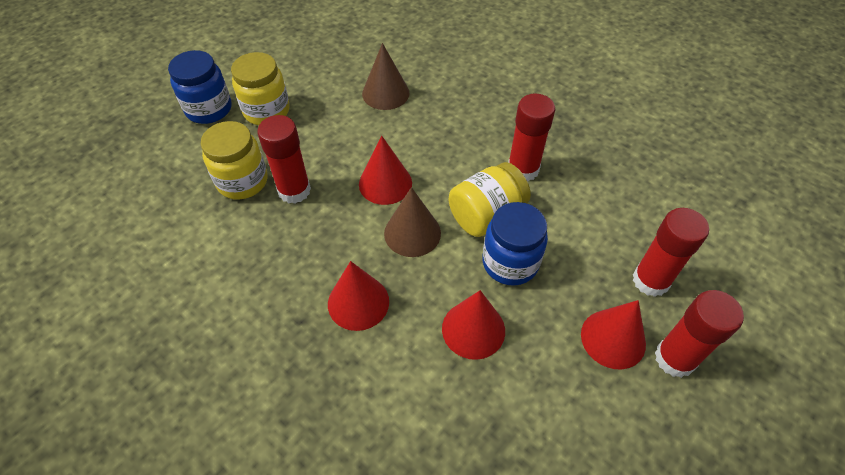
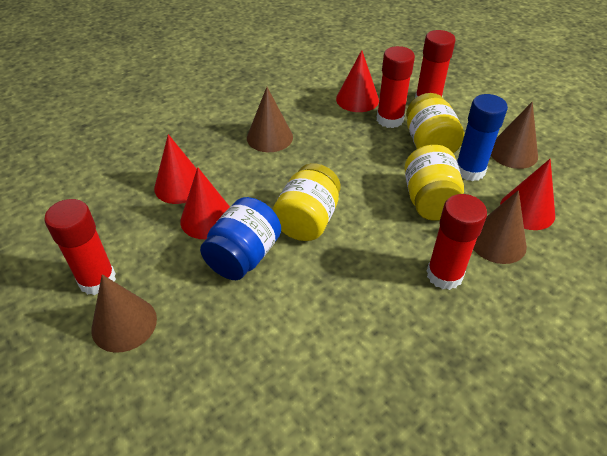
blue glue stick: none = 0 -> [457,94,508,181] = 1
blue jar: [168,50,231,124] [482,202,548,286] = 2 -> [200,197,281,280] = 1
brown cone: [362,43,410,110] [384,187,441,257] = 2 -> [91,275,157,353] [247,87,293,152] [473,190,527,264] [491,102,538,169] = 4

